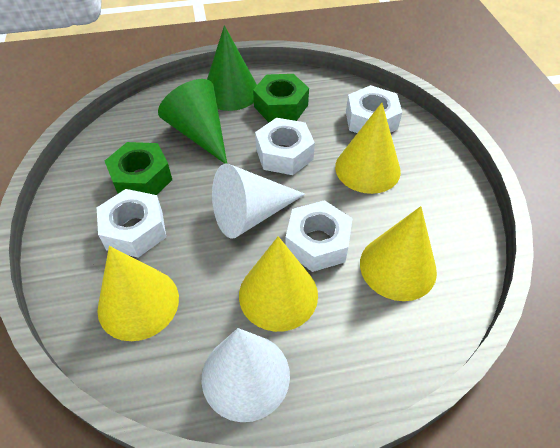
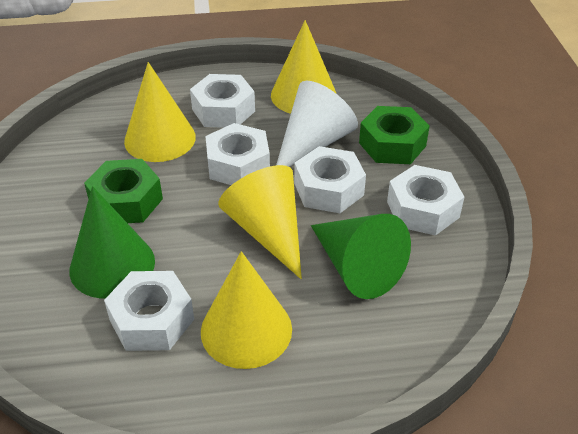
white cone: [202,328,290,422] [212,164,305,239] = 2 -> [276,81,358,167] = 1
white nut: [97,189,166,258] [255,118,315,175] [285,200,352,272] [346,85,402,133] = 4 -> [104,271,194,351] [190,74,255,128] [205,123,270,185] [294,146,366,213] [387,165,464,236] = 5

